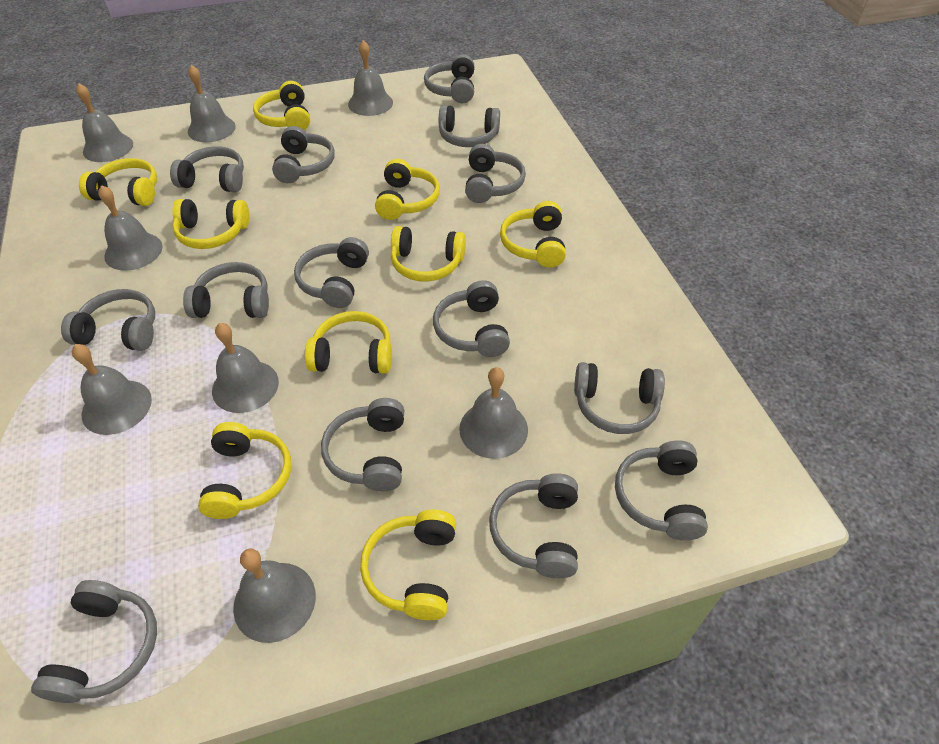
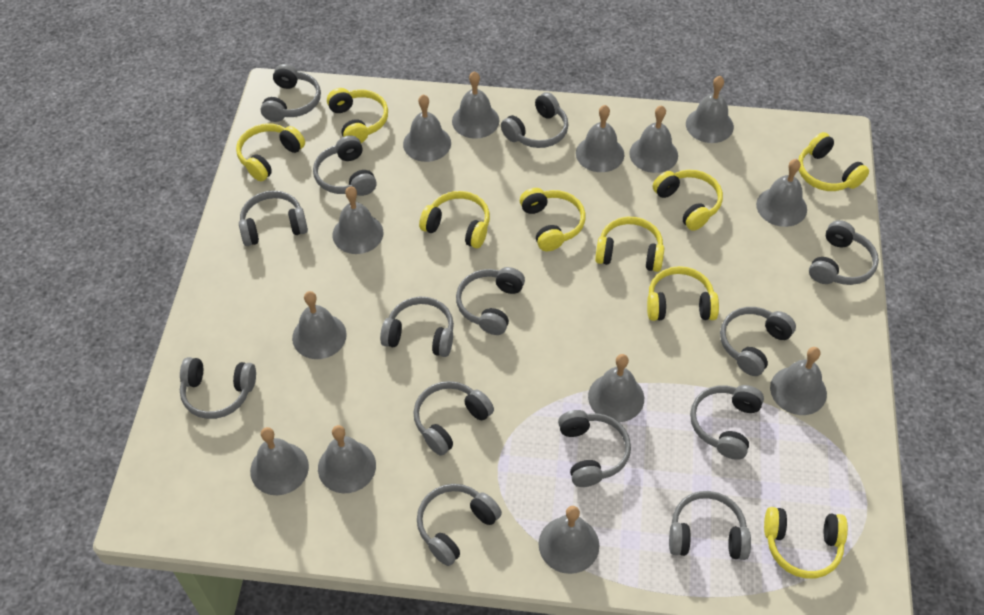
grey bell: [72,344,152,435] [76,83,133,162] [98,185,162,271] [188,65,236,142] [212,323,279,413] [233,548,316,643] [348,40,393,116] [459,367,528,459] = 8 -> [250,427,309,495] [292,291,347,359] [318,425,376,493] [333,186,383,254] [403,94,451,162] [452,71,499,139] [539,506,600,574] [576,105,624,172] [588,354,644,422] [629,105,678,173] [686,76,734,143] [756,159,807,227] [770,347,827,415] = 13

